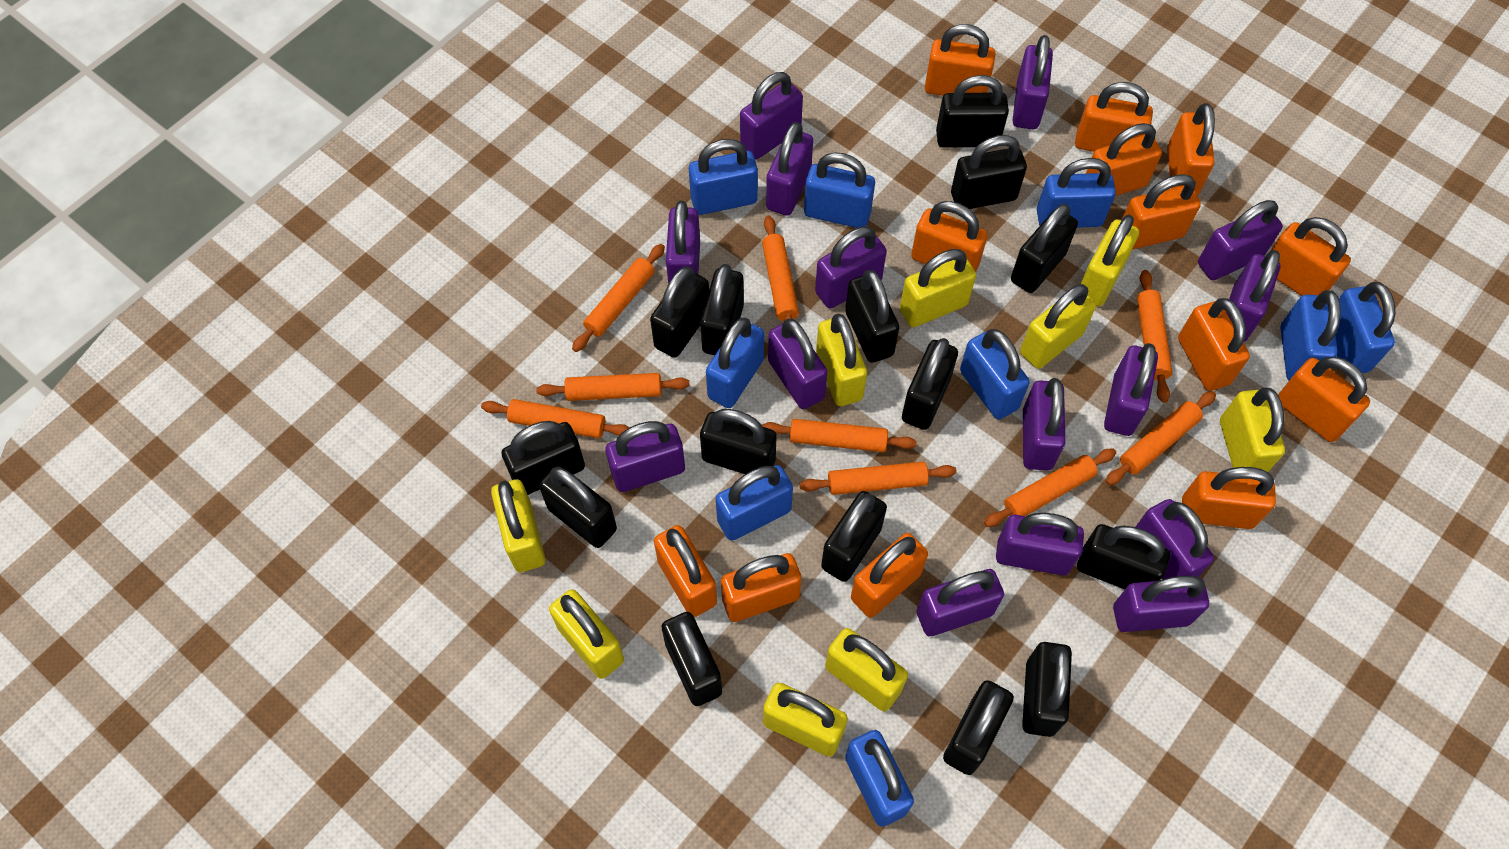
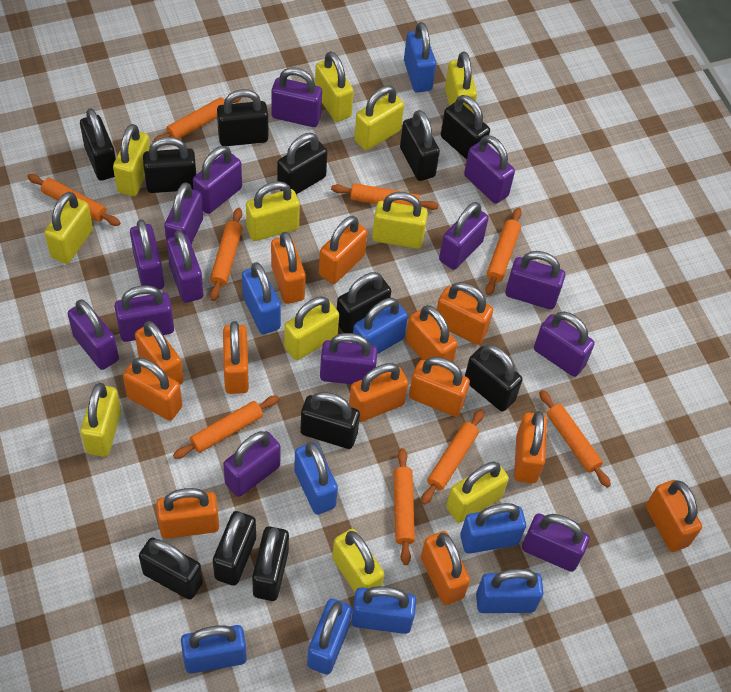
black padlock: [502,421,585,495] [539,465,617,548] [650,267,709,358] [661,612,722,706] [700,264,744,355] [700,409,777,474] [821,491,887,582] [845,270,899,363] [902,338,958,430] [936,75,1009,148] [943,680,1014,775] [951,135,1027,209] [1011,204,1078,293] [1022,642,1072,737] [1077,524,1170,589] = 15 -> [80,108,116,181] [139,537,203,600] [143,137,196,193] [213,511,256,586] [217,89,268,146] [252,526,289,601] [277,133,327,194] [300,392,360,449] [337,272,391,333] [400,110,440,181] [441,95,490,160] [465,345,523,412] = 12
purple padlock: [606,421,685,492] [666,201,700,284] [740,72,803,159] [766,122,813,216] [768,319,828,409] [815,226,887,308] [917,569,1004,636] [996,513,1084,575] [1013,35,1053,129] [1023,378,1065,471] [1104,343,1158,436] [1113,576,1209,632] [1136,499,1214,579] [1198,200,1283,280] [1226,250,1280,342] = 15 -> [68,299,119,370] [115,285,174,342] [130,219,164,290] [164,182,203,244] [167,230,203,303] [193,146,242,214] [223,431,280,497] [271,67,322,127] [320,333,378,384] [439,202,489,270] [464,135,515,204] [505,251,565,310] [522,513,590,572] [534,312,595,377] = 14
yellow padlock: [491,479,545,572] [549,589,624,679] [763,683,848,756] [816,314,867,406] [825,628,908,711] [900,249,976,327] [1020,284,1096,369] [1081,215,1139,306] [1220,387,1285,472] = 9 -> [44,192,93,264] [80,383,121,457] [113,124,150,196] [246,181,300,241] [284,296,339,360] [315,51,354,122] [332,529,384,592] [354,86,404,150] [372,192,428,249] [445,51,477,113] [446,461,509,523] = 11

